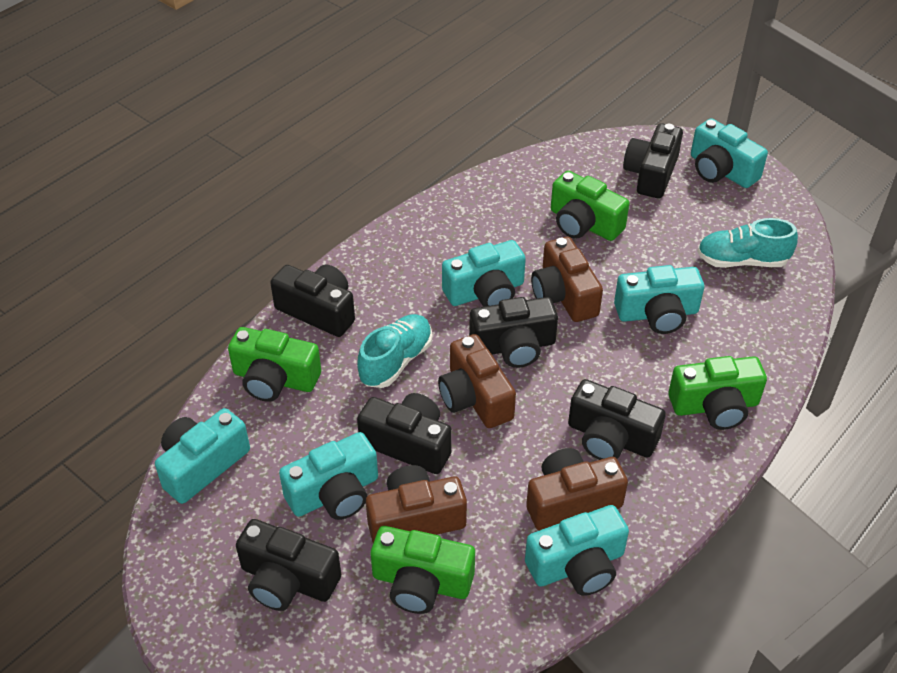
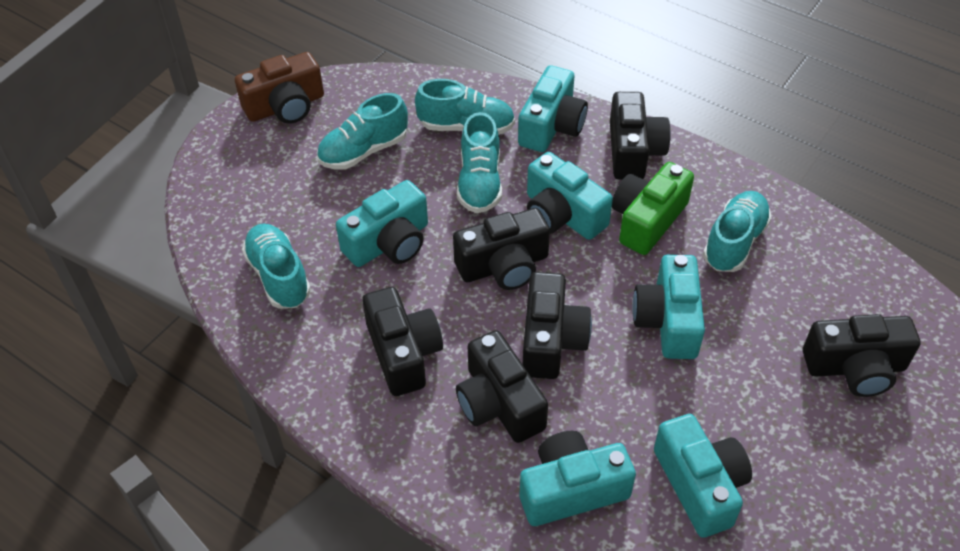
brown camera: [366,465,467,543] [438,334,516,428] [526,448,628,531] [531,237,603,322] = 4 -> [235,52,324,124] = 1
green camera: [228,327,321,402] [371,526,475,614] [551,171,630,241] [668,356,767,430] = 4 -> [612,162,694,255] = 1
turquoise shoe: [357,314,432,388] [697,218,798,268] = 2 -> [242,224,311,309] [317,93,408,170] [415,79,515,135] [457,112,502,213] [703,191,772,272] = 5

